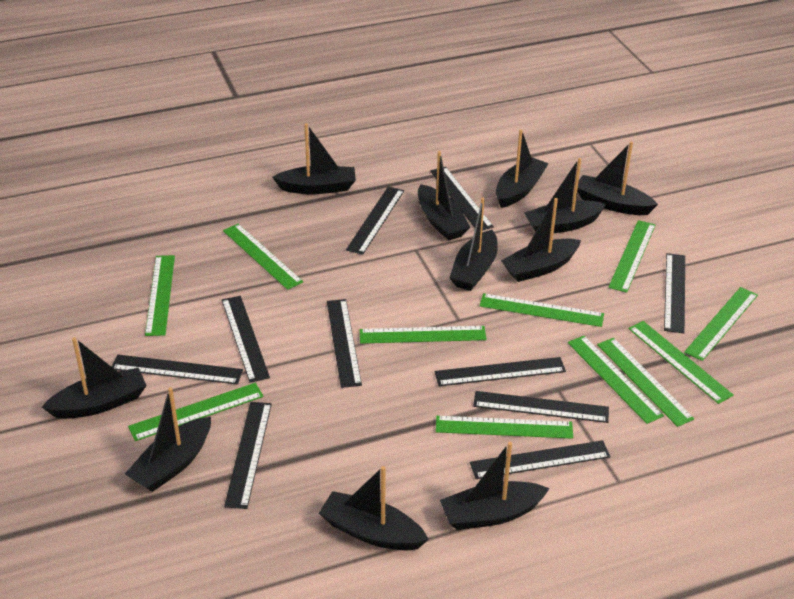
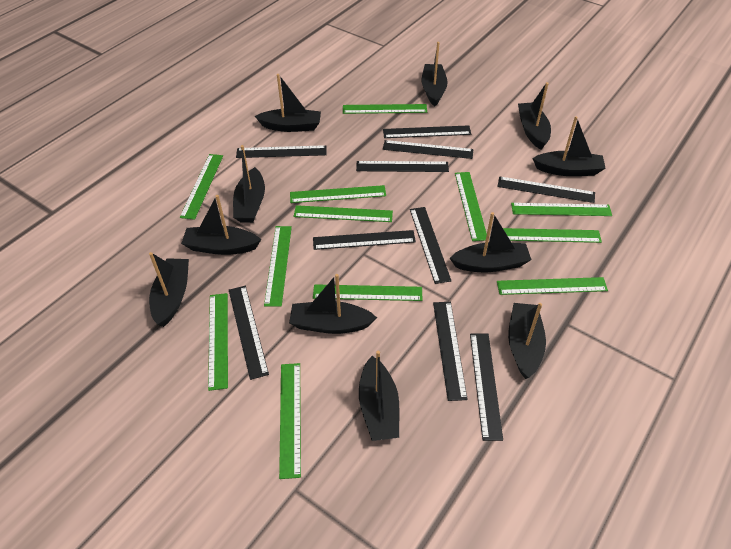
green ruler: [128,383,264,441] [145,255,175,336] [223,224,303,290] [360,326,487,343] [436,416,573,439] [480,293,604,327] [568,336,664,424] [597,338,694,427] [608,220,655,293] [628,321,734,404] [684,287,758,361] = 11 -> [180,154,223,220] [208,293,228,391] [264,226,292,307] [279,363,301,479] [290,185,386,203] [294,205,393,222] [313,284,422,301] [343,104,427,114] [455,172,487,241] [497,277,608,295] [503,228,602,243] [511,203,612,216] = 12

